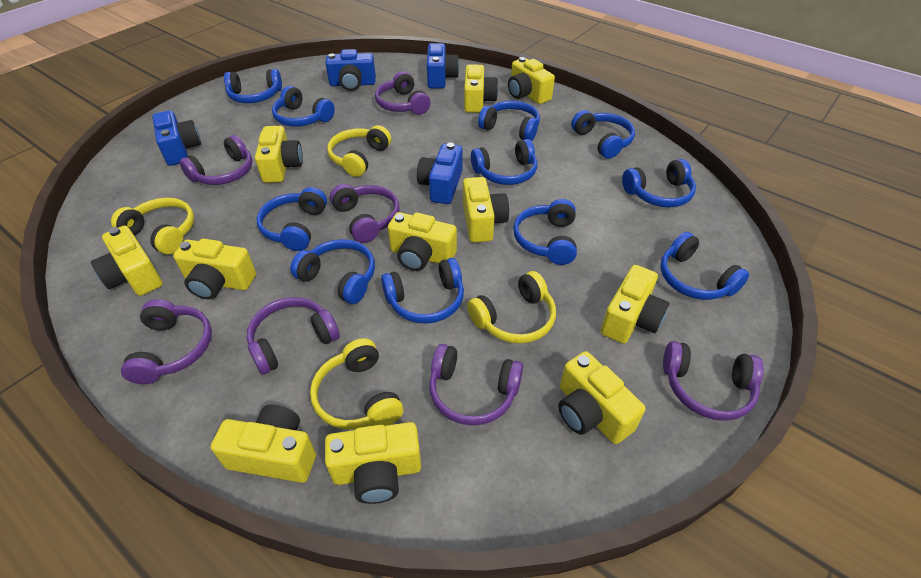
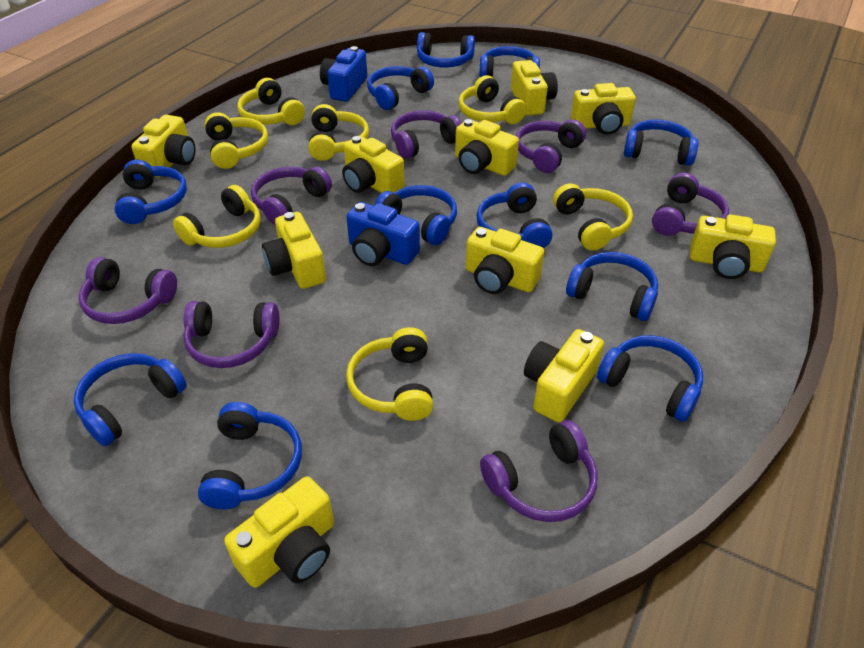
blue camera: [152,110,201,166] [325,49,376,91] [417,142,462,204] [427,43,459,88] = 4 -> [320,46,367,102] [346,202,420,266] = 2
yellow camera: [91,226,163,296] [173,239,256,299] [211,405,316,483] [255,126,303,183] [325,422,421,504] [388,212,457,271] [463,177,509,243] [464,64,498,113] [508,57,555,104] [558,351,645,444] [601,265,669,344] = 11 -> [131,115,196,178] [224,476,334,588] [262,212,326,289] [342,136,405,193] [455,119,519,176] [466,227,544,294] [511,60,558,116] [524,329,604,423] [571,83,636,135] [690,214,776,279] = 10
yellow headphones: [111,198,194,254] [310,338,403,429] [327,125,391,177] [467,271,556,344] = 4 -> [173,185,261,248] [205,112,268,169] [237,78,305,125] [308,104,369,161] [346,327,433,421] [458,75,527,124] [553,183,633,251] = 7

